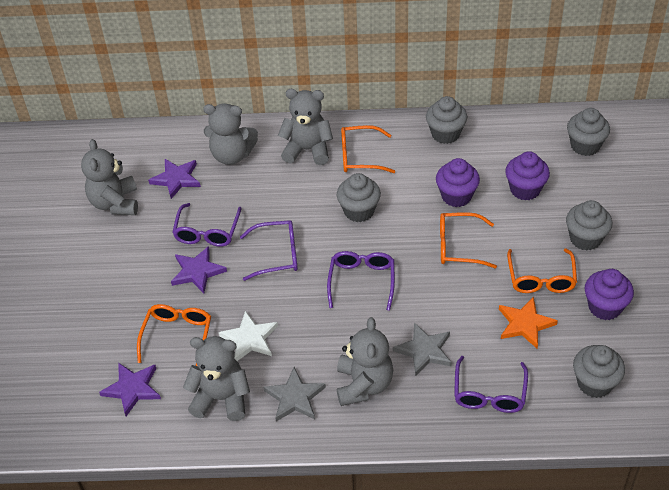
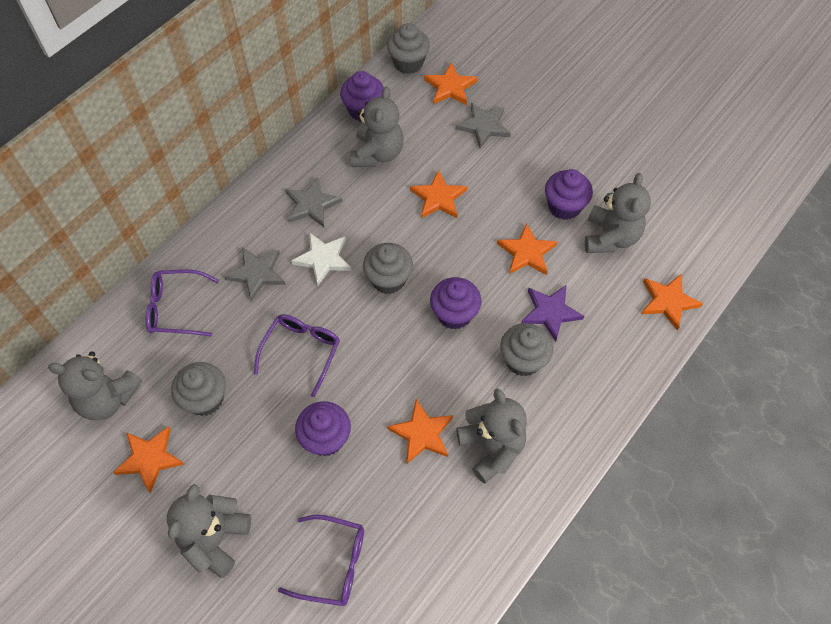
grey cupcake: [337,173,381,222] [426,96,467,144] [566,200,612,251] [567,108,610,156] [573,345,625,398] = 5 -> [171,362,226,416] [363,243,413,294] [387,23,430,74] [500,323,553,376] = 4
grey star: [263,367,326,421] [393,323,452,376] = 2 -> [224,247,285,301] [285,178,342,227] [456,102,511,148] = 3
orange glasses: [137,304,211,366] [341,125,395,173] [440,212,497,268] [507,249,577,293] = 4 -> none = 0
orange star: [499,297,558,348] = 1 -> [113,426,185,494] [387,399,453,464] [410,170,468,218] [424,62,478,105] [497,223,558,275] [641,274,703,330] = 6
purple cupcake: [436,158,480,207] [505,151,550,200] [585,269,634,320] = 3 -> [295,401,351,456] [340,71,384,122] [430,277,481,330] [545,169,593,220] = 4
purple glasses: [172,203,242,247] [240,220,298,281] [327,251,395,311] [454,356,528,413] = 4 -> [146,269,219,337] [254,314,340,397] [278,515,364,606] = 3
purple star: [99,363,161,416] [148,159,201,199] [171,246,227,293] = 3 -> [521,286,584,342] = 1

